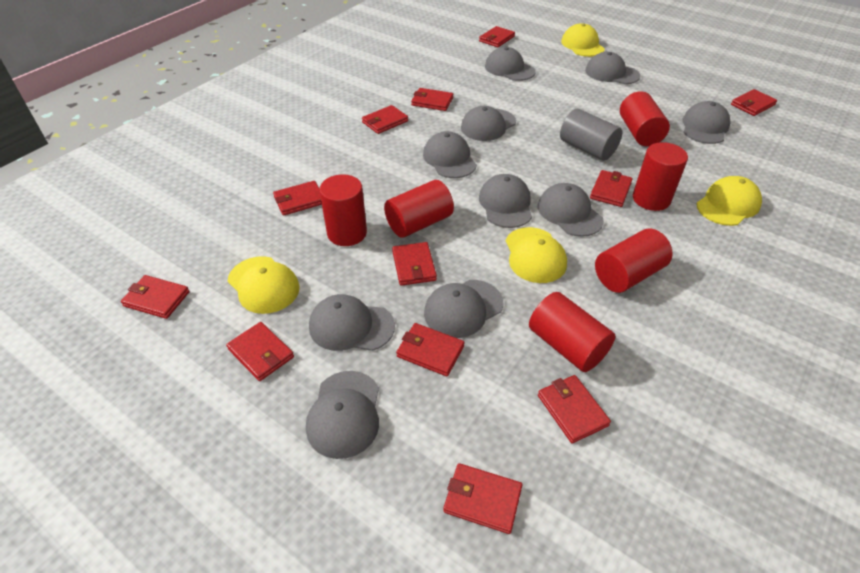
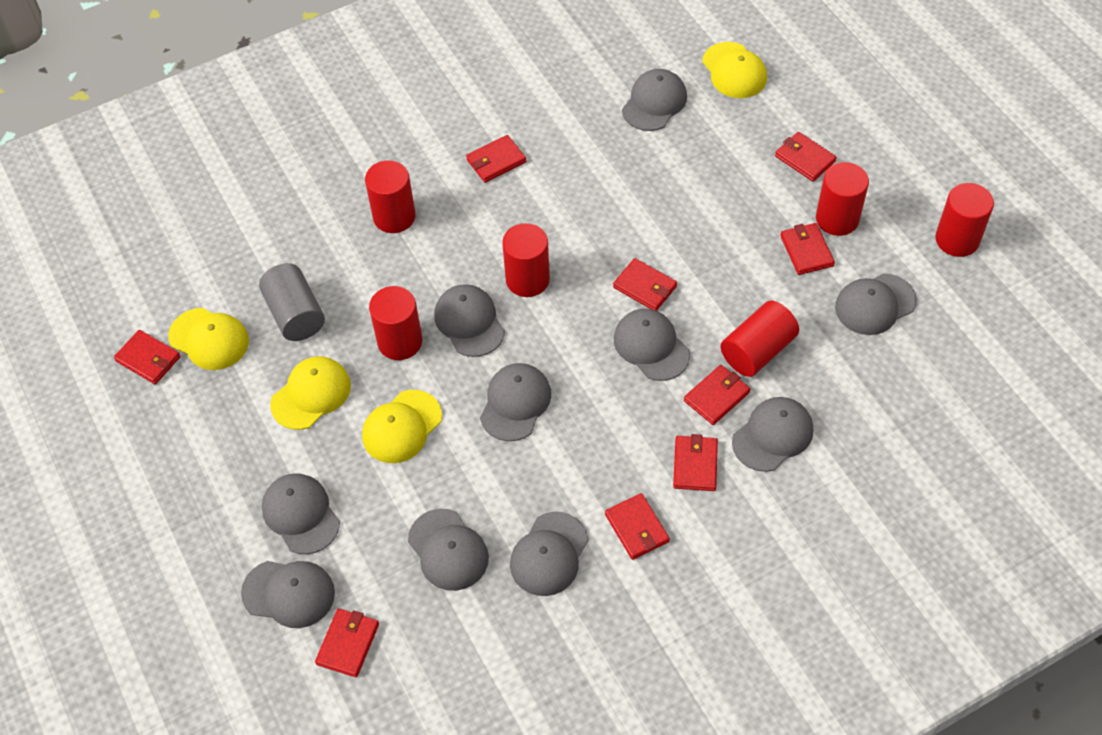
red wallet: [121,275,190,319] [226,322,294,381] [273,181,322,216] [362,105,408,134] [392,242,437,286] [396,323,464,376] [411,88,453,111] [443,463,522,534] [479,26,515,47] [538,375,611,443] [590,170,633,207] [731,89,777,116] = 12 -> [114,330,181,384] [315,608,379,677] [466,135,526,183] [605,493,670,560] [613,258,677,311] [673,434,718,491] [684,365,750,425] [775,132,837,182] [780,223,835,275] = 9

